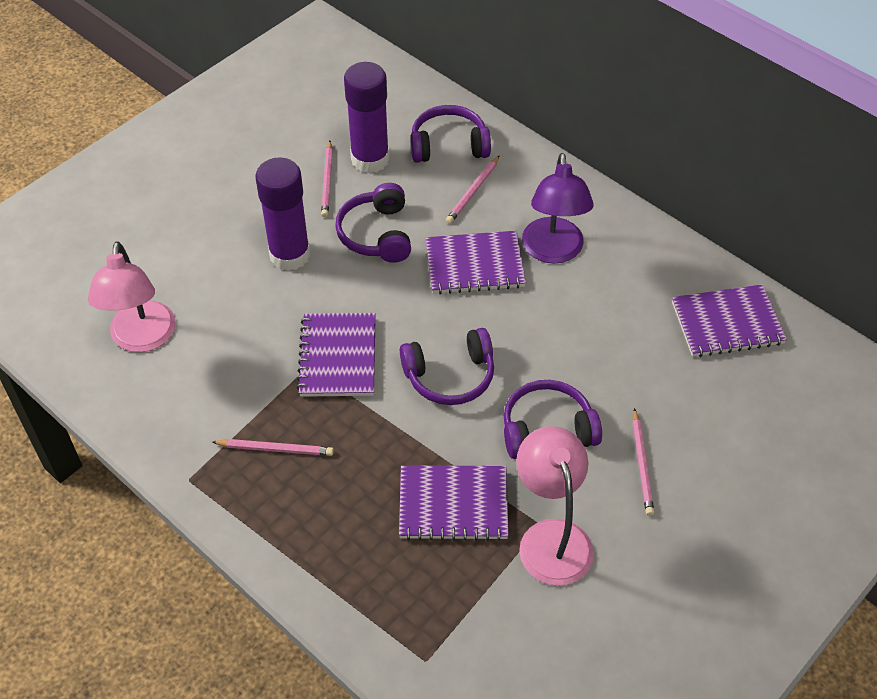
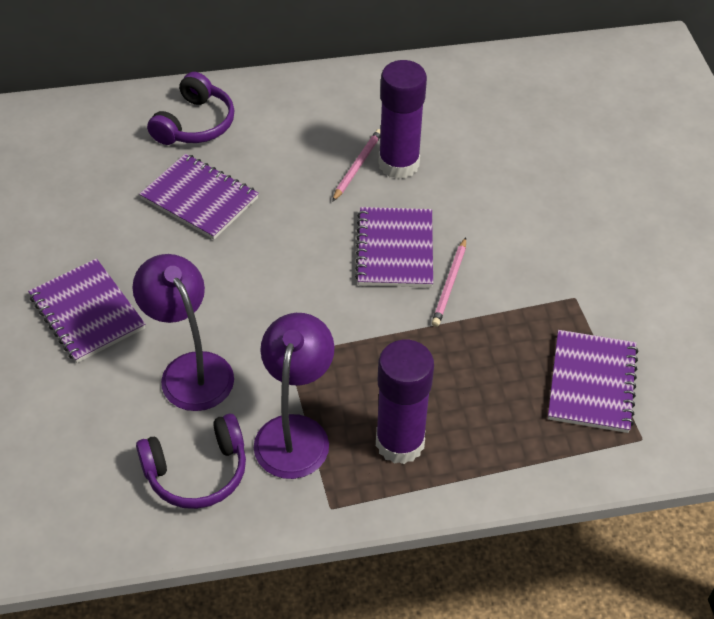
pink lamp: [88,241,176,352] [516,426,594,586] = 2 -> none = 0
pink pencil: [212,439,334,456] [321,141,333,217] [446,155,500,224] [632,408,654,516] = 4 -> [332,129,381,202] [432,237,466,327] = 2
purple headphones: [335,183,411,263] [400,328,494,405] [411,105,491,163] [504,380,602,459] = 4 -> [136,414,246,509] [147,72,235,145] = 2
purple lamp: [522,153,594,264] = 1 -> [132,254,234,411] [254,313,335,479] = 2

